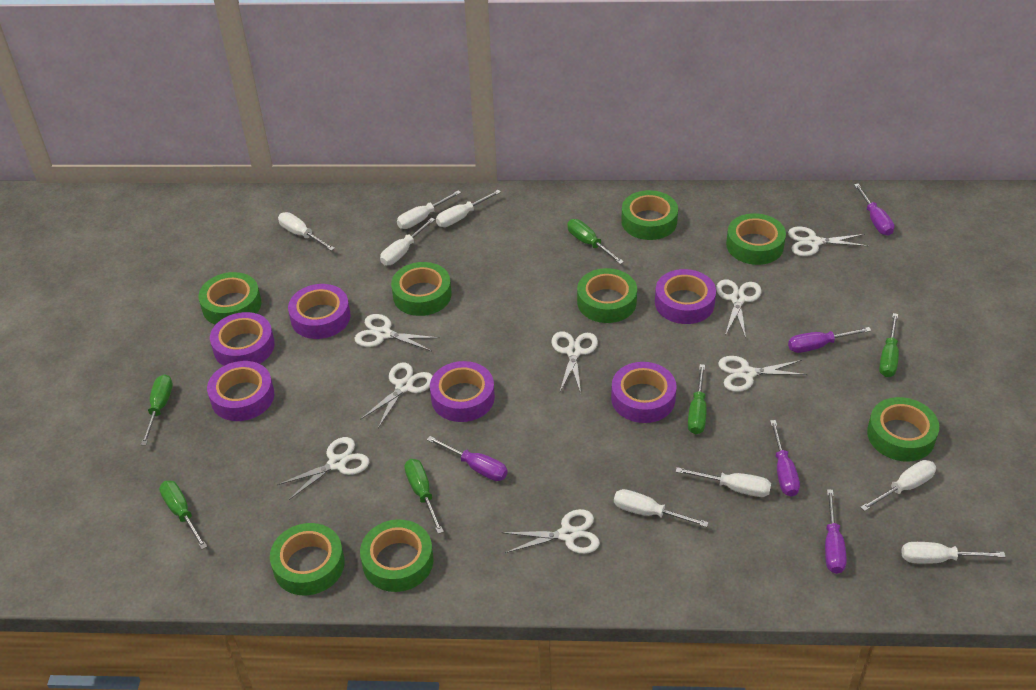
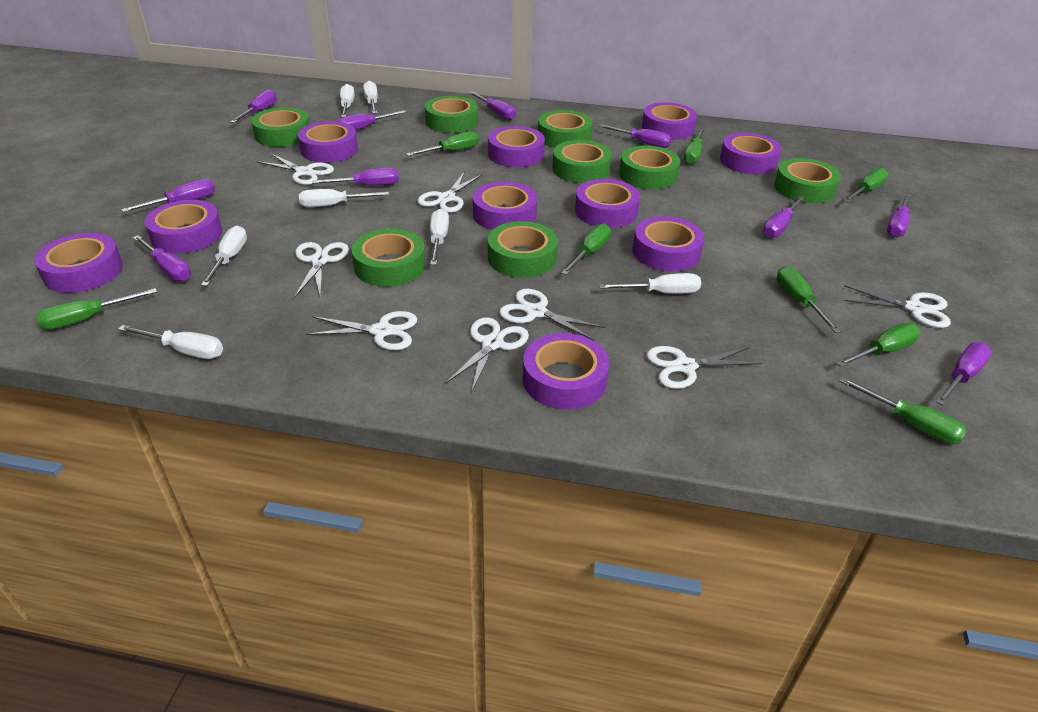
green screwdriver: [141,374,173,445] [159,480,207,549] [404,459,444,534] [567,219,624,264] [688,364,706,434] [879,313,899,377] = 6 -> [36,288,157,330] [406,132,479,156] [561,224,611,275] [684,128,705,164] [776,266,841,333] [836,323,920,367] [839,377,967,444] [843,168,888,203] = 8
purple screwdriver: [427,436,508,481] [770,420,800,497] [788,327,871,353] [825,489,847,574] [854,184,894,236] = 5 -> [122,179,215,212] [133,235,191,281] [230,90,277,123] [312,168,399,186] [337,111,406,130] [468,91,516,120] [599,124,672,148] [763,196,805,238] [887,193,911,237] [935,342,992,406] = 10
purple tape: [207,361,274,421] [210,312,275,366] [288,284,351,339] [430,361,495,422] [611,362,677,423] [655,269,716,324] = 6 -> [34,233,123,293] [145,200,222,254] [298,121,358,163] [473,182,537,230] [488,126,545,167] [523,333,609,410] [575,179,640,228] [633,216,705,272] [642,102,697,140] [720,133,781,174] = 10
white screwdriver: [278,212,335,251] [380,218,435,265] [397,190,461,229] [436,190,501,227] [614,489,709,527] [675,467,771,497] [860,460,936,511] [901,542,1006,564] = 8 -> [118,325,223,359] [201,226,247,286] [299,189,389,207] [340,84,355,117] [363,81,378,114] [430,209,449,265] [599,273,701,294] = 7

